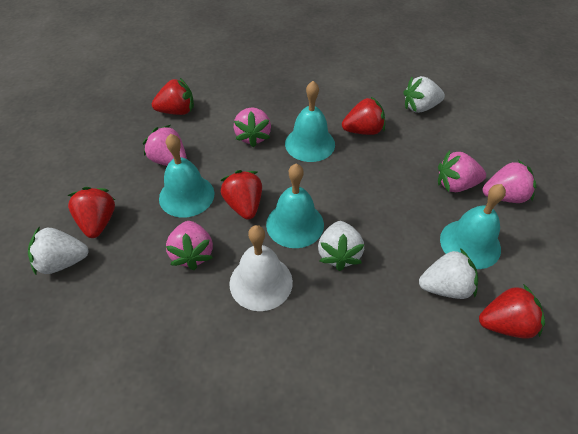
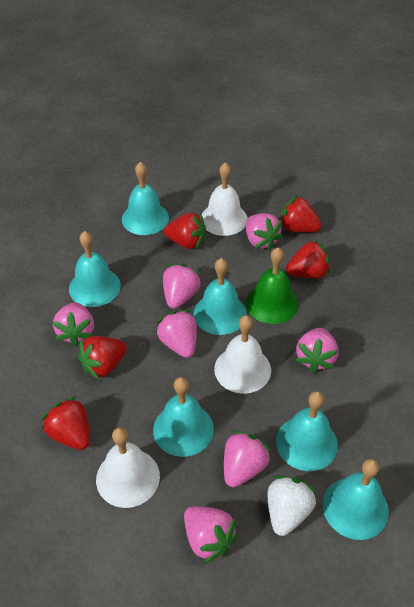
green bell: none = 0 -> [246,248,298,324] = 1
pink strawberry: [143,125,187,166] [165,221,213,270] [234,107,271,148] [438,150,486,192] [483,160,536,203] = 5 -> [53,302,94,346] [156,310,197,358] [163,264,202,309] [184,506,239,564] [224,431,272,487] [246,213,283,250] [295,328,338,373] = 7
turquoise bell: [159,134,215,218] [266,164,324,248] [285,81,335,162] [440,184,506,269] = 4 -> [69,231,121,307] [122,162,169,235] [153,377,214,457] [194,258,247,335] [276,391,338,471] [323,459,389,540] = 6
white bell: [229,225,293,311] = 1 -> [96,427,160,508] [201,162,248,236] [214,315,271,394] = 3
white strawberry: [28,226,89,275] [318,221,364,271] [403,76,445,113] [419,248,478,299] = 4 -> [267,476,316,536] = 1

